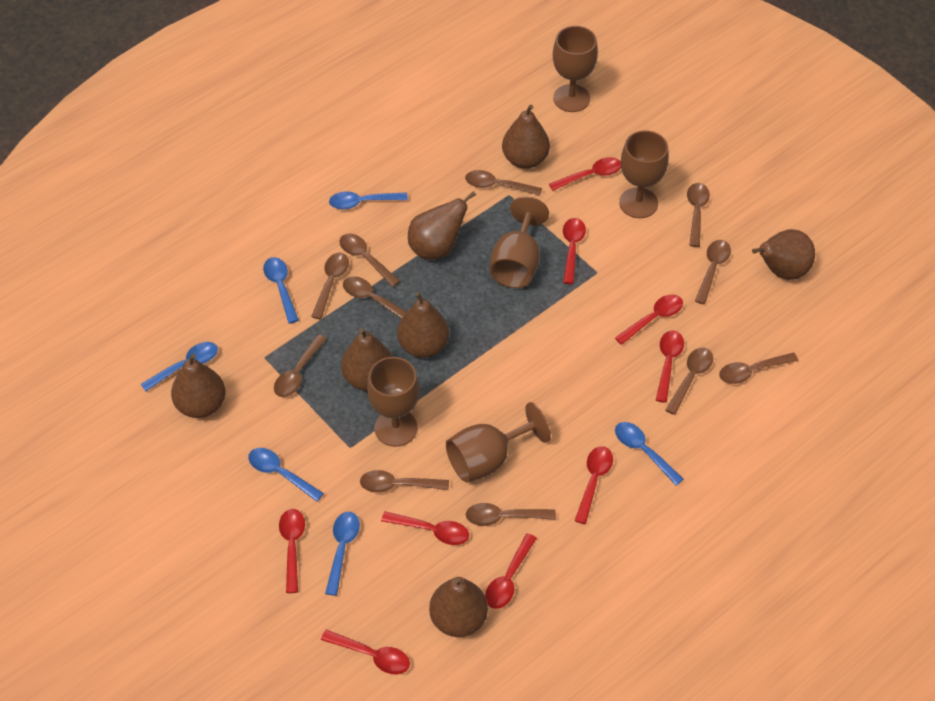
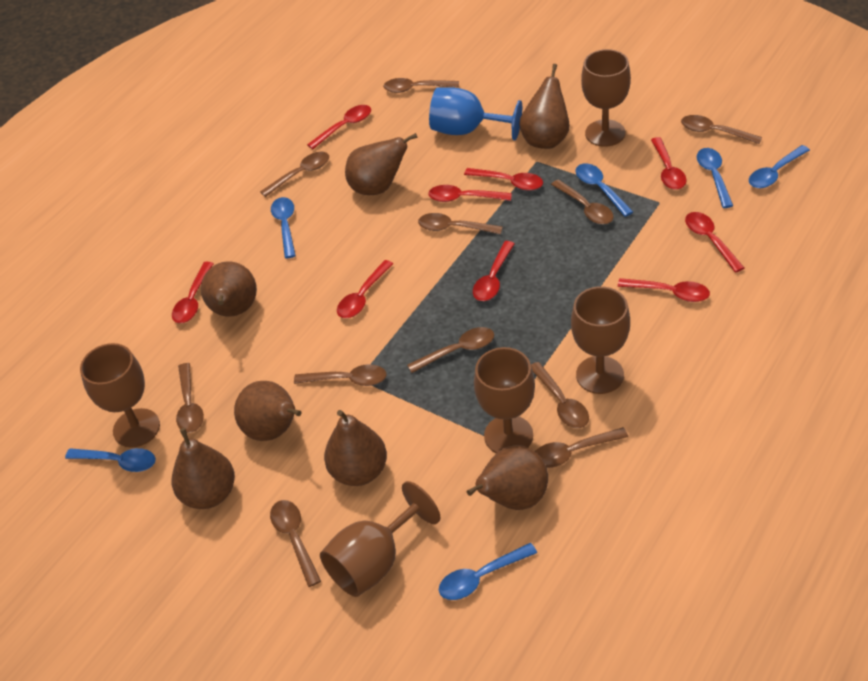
blue goblet: none = 0 -> [429,87,522,140] = 1

